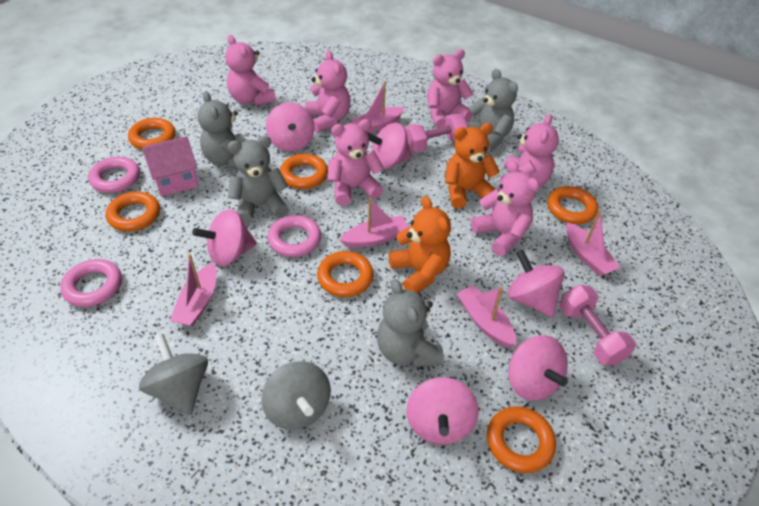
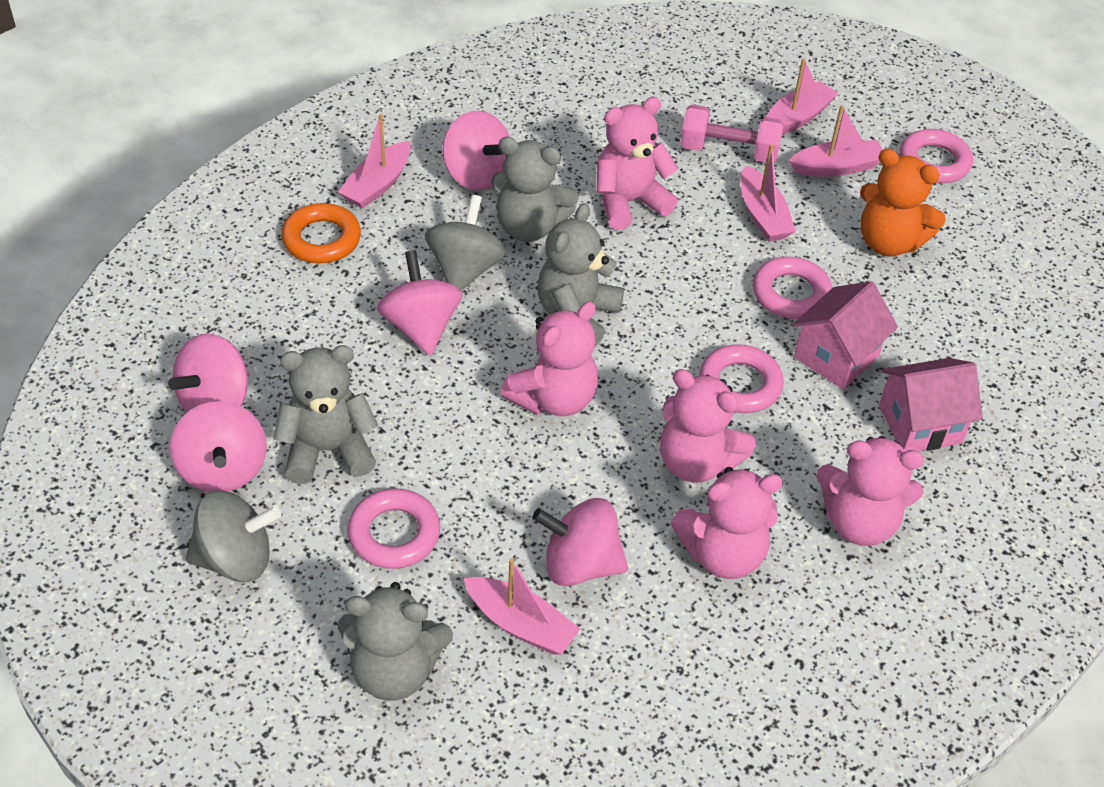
orange ring: [106,192,160,231] [128,118,175,149] [280,154,328,189] [317,251,373,297] [487,406,556,473] [548,186,598,224] = 6 -> [282,203,361,263] = 1
orange teddy bear: [389,196,451,293] [445,123,500,208] = 2 -> [860,149,946,256] = 1
pink dumbbell: [405,113,468,152] [560,285,636,365] = 2 -> [680,104,784,163] = 1
pink house: [142,136,199,197] = 1 -> [792,281,898,390] [879,358,983,451] = 2
pink ring: [60,259,122,307] [88,157,140,193] [268,215,321,257] = 3 -> [348,488,440,569] [699,344,784,413] [753,257,832,319] [900,129,973,183] = 4
pink spinning top: [192,209,257,266] [266,102,314,152] [367,123,412,170] [406,377,479,444] [508,250,564,317] [508,335,568,401] = 6 -> [168,334,249,412] [170,401,267,492] [377,250,462,356] [443,111,510,191] [532,498,628,586] = 5
pink teddy bear: [226,35,276,106] [305,50,351,133] [328,119,384,206] [427,49,473,128] [471,160,539,256] [500,114,559,187] = 6 -> [500,302,598,416] [597,97,678,230] [660,369,756,483] [671,467,783,579] [816,436,924,546] = 5

